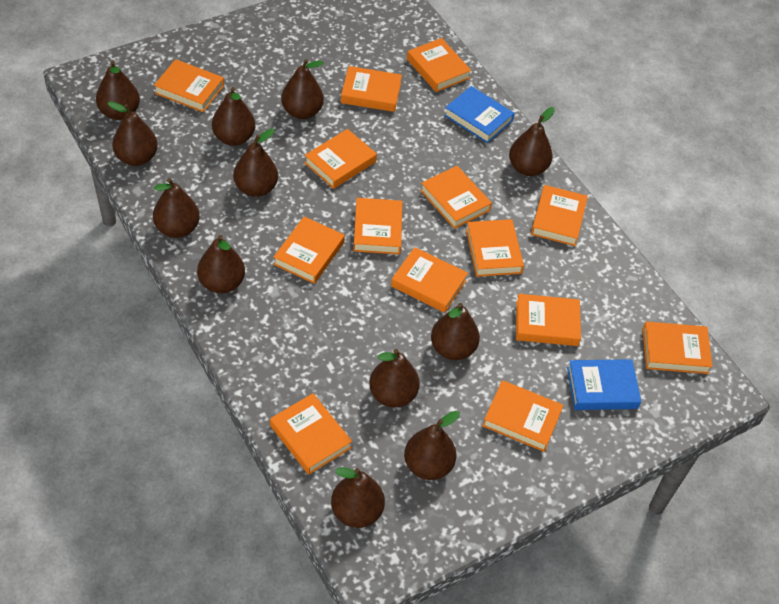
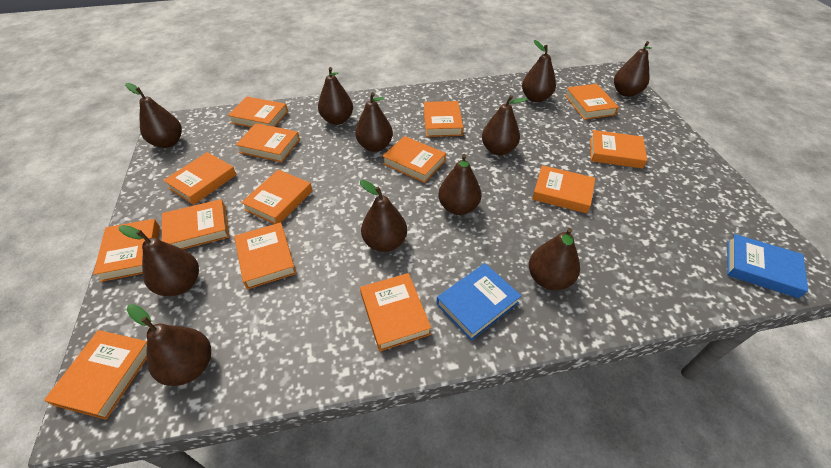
brown pear: [96,60,140,120] [108,102,158,166] [153,178,200,238] [197,235,245,294] [212,87,255,146] [233,128,278,197] [281,59,324,119] [331,467,385,528] [369,349,420,408] [404,411,460,480] [431,303,480,360] [509,107,555,176] = 12 -> [119,225,199,296] [125,83,182,148] [127,304,211,386] [318,67,353,125] [355,92,393,152] [360,180,407,252] [438,154,481,215] [482,95,528,155] [522,40,556,102] [529,228,580,290] [614,41,651,97] = 11

